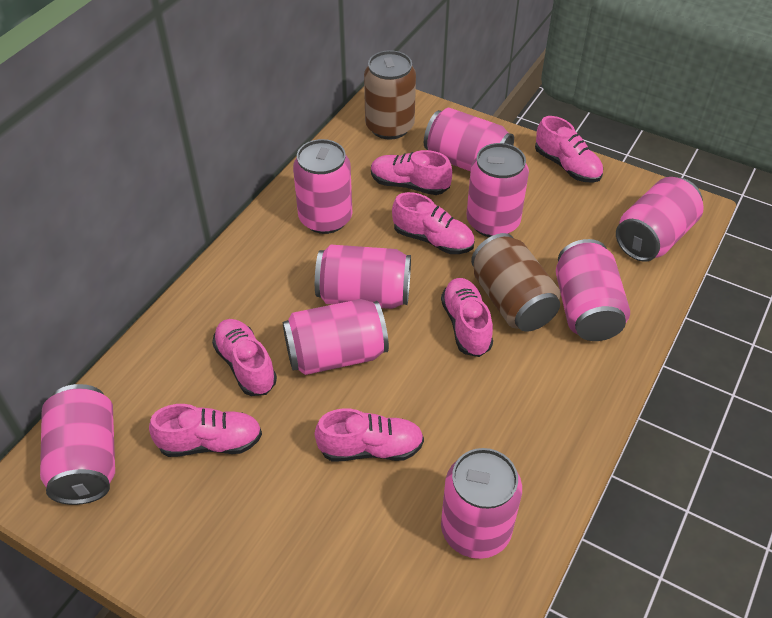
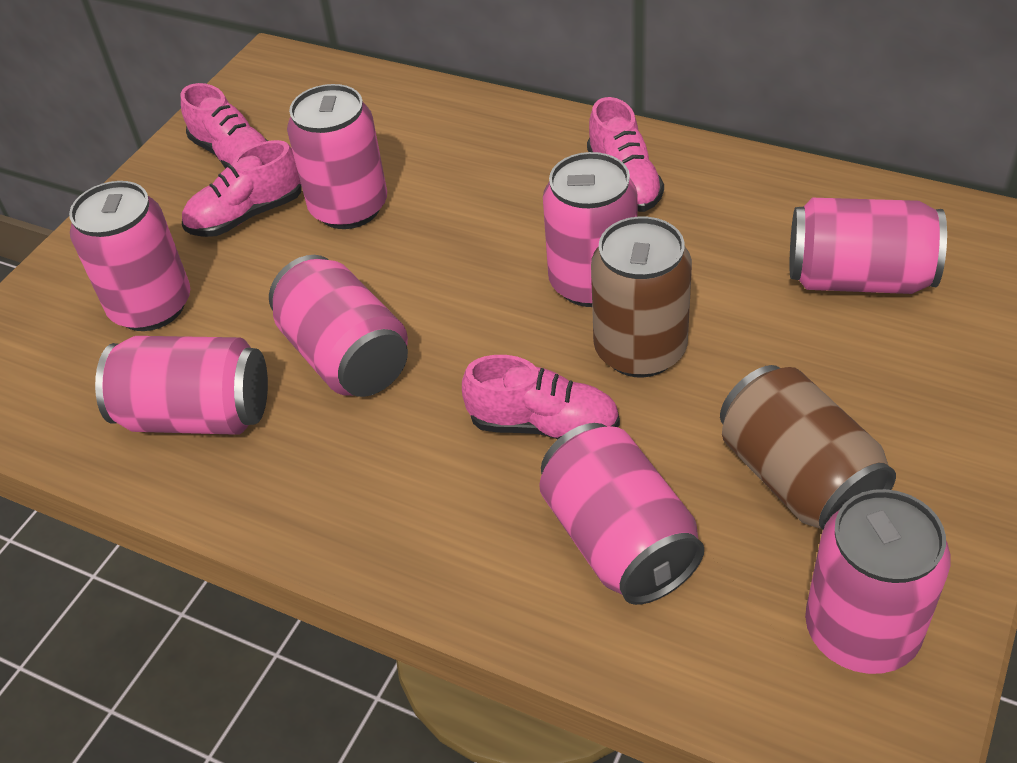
pink can: [40,384,115,505] [283,299,389,375] [293,139,352,234] [315,244,411,309] [424,107,514,172] [441,448,522,559] [466,143,529,237] [556,239,630,341] [616,177,704,262] = 9 -> [69,181,190,331] [95,336,268,435] [269,255,408,397] [287,84,387,229] [539,423,704,605] [543,152,638,307] [790,198,947,294] [805,489,951,674] = 8
pink shoe: [149,404,262,457] [212,319,277,396] [315,408,424,461] [371,150,452,195] [392,192,475,254] [441,278,493,357] [535,116,603,183] = 7 -> [181,83,268,169] [182,140,301,237] [462,355,620,439] [587,97,664,212] = 4

